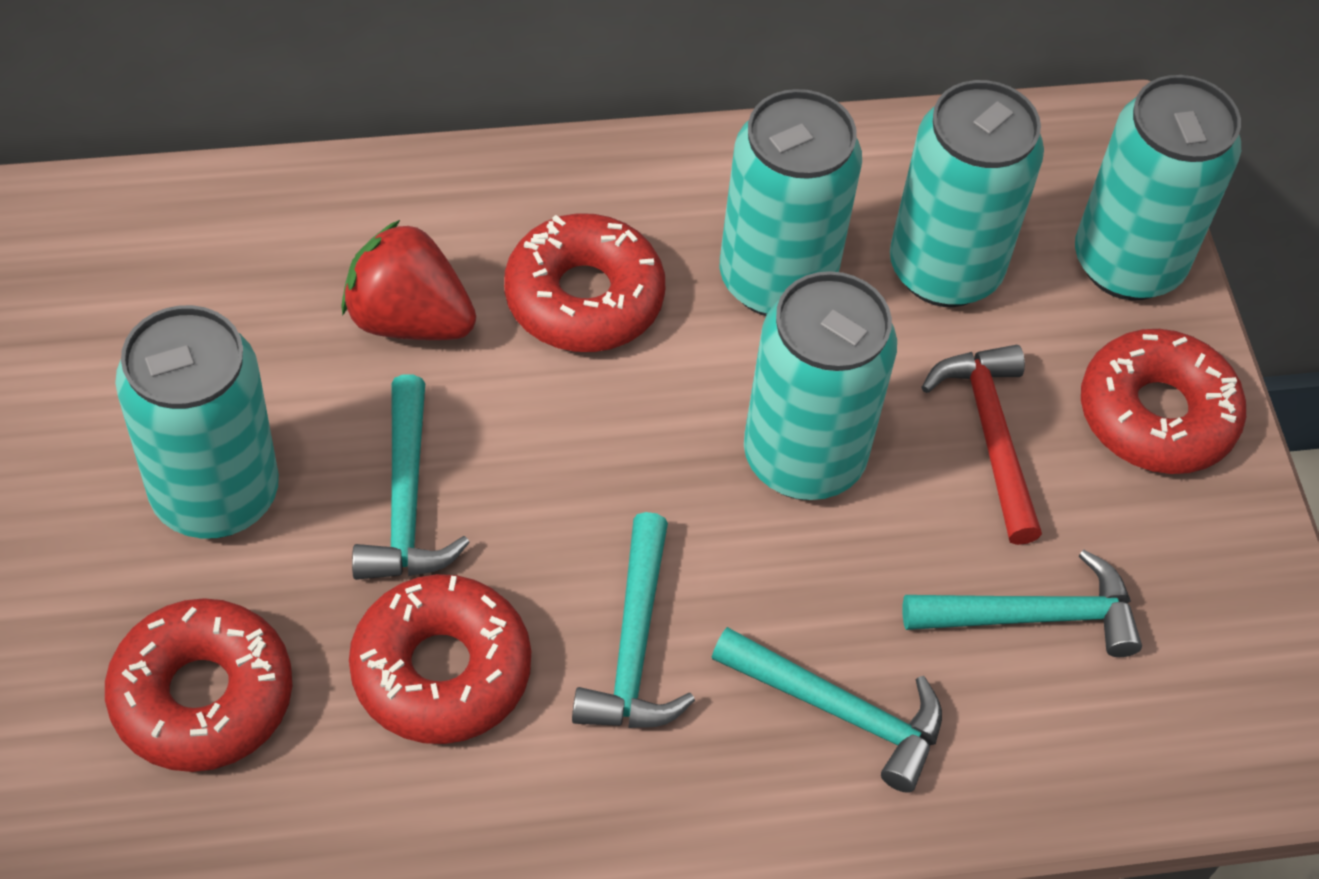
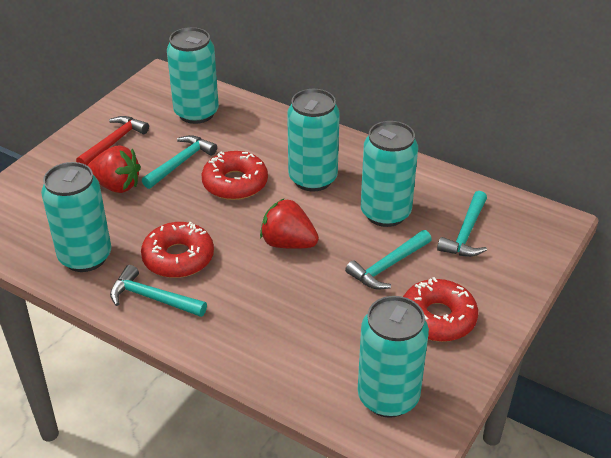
red donut: [105,598,292,772] [349,574,531,744] [504,213,665,352] [1081,329,1246,474] = 4 -> [141,222,214,278] [202,151,268,200] [403,277,478,342] = 3
red strawberry: [341,220,476,340] = 1 -> [87,145,141,193] [260,198,319,249] = 2

